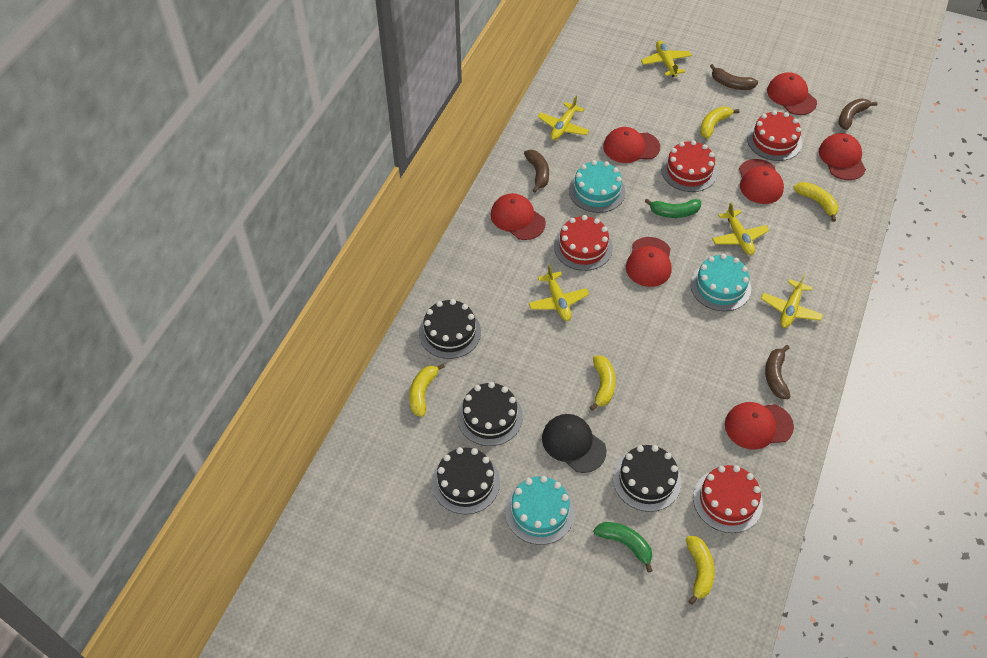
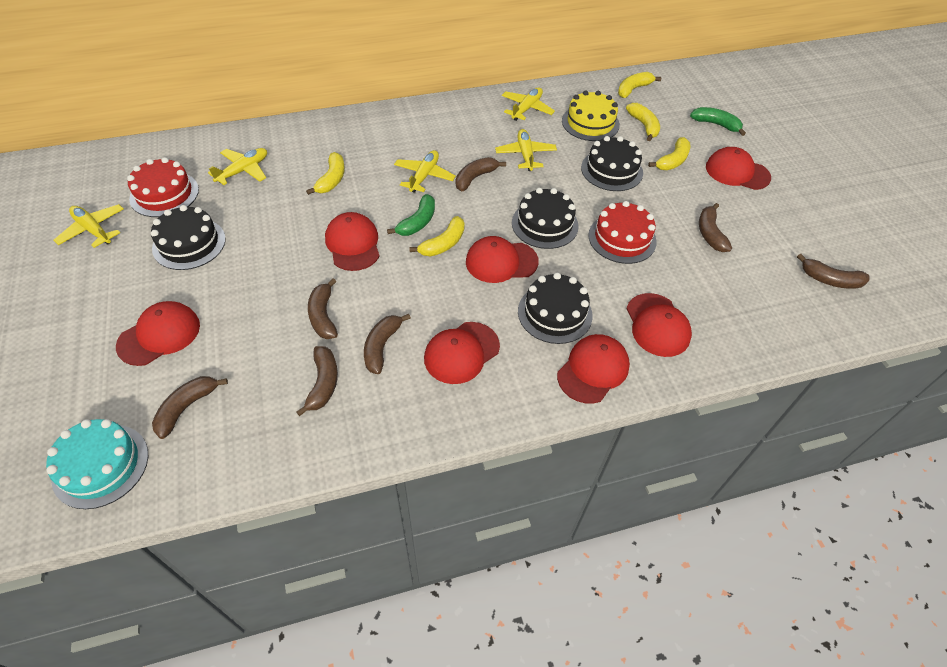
black cap: [542,414,606,473] = 1 -> none = 0
brown banana: [524,150,549,192] [710,64,758,90] [765,345,791,399] [839,99,878,130] = 4 -> [152,376,228,439] [296,346,338,416] [308,278,338,339] [364,314,411,374] [456,157,506,191] [699,203,732,252] [797,254,870,289] = 7
red cake: [554,215,613,271] [661,140,717,192] [693,465,763,533] [747,110,802,161] = 4 -> [127,157,199,217] [588,201,657,264] = 2
turquoise cake: [505,476,575,545] [569,160,626,213] [690,254,751,311] = 3 -> [46,419,148,509] = 1
yellow cake: none = 0 -> [562,90,620,141] = 1

